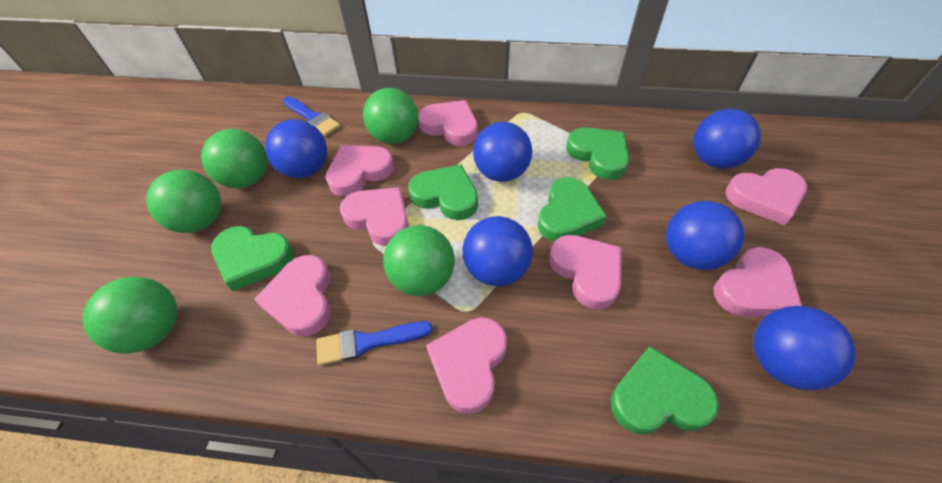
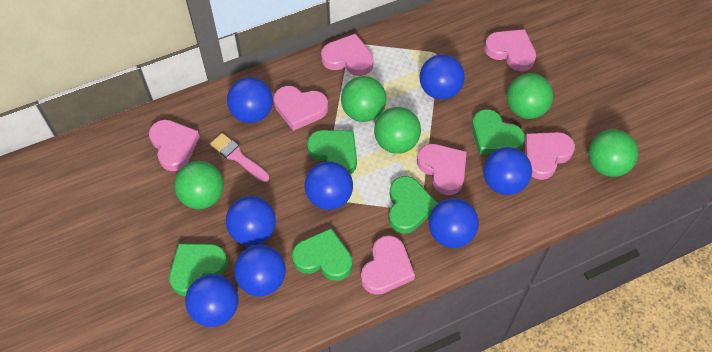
blue ball: [265,119,327,178] [463,216,533,286] [473,122,532,182] [666,201,744,270] [693,109,761,169] [753,306,856,390] = 6 -> [185,274,238,327] [226,196,276,246] [227,77,273,123] [234,245,286,296] [305,161,353,210] [419,54,465,100] [429,198,479,248] [483,147,532,195] = 8
blue brush: [283,96,340,136] [316,321,433,366] = 2 -> none = 0
pink brush: none = 0 -> [210,133,269,182] = 1
pink heart: [254,255,331,336] [326,145,394,197] [340,187,409,246] [418,100,478,146] [426,317,507,414] [549,235,622,309] [714,247,802,317] [725,168,807,225] = 8 -> [149,120,200,171] [274,86,328,131] [321,33,374,76] [361,235,415,295] [417,144,467,195] [485,29,536,71] [525,132,575,180] = 7

